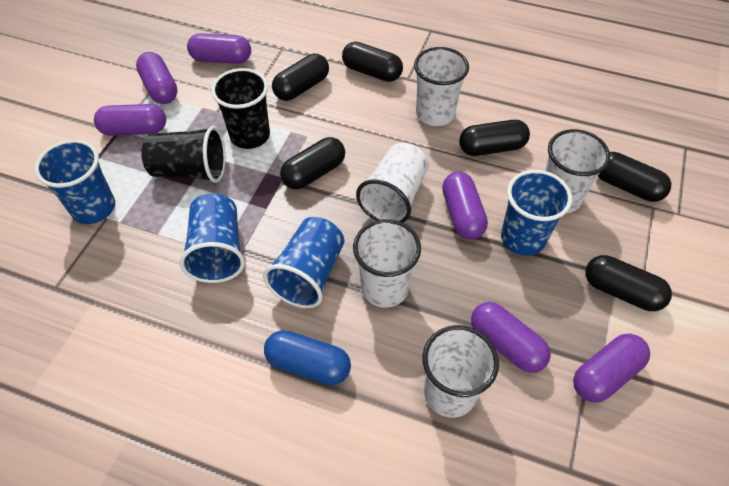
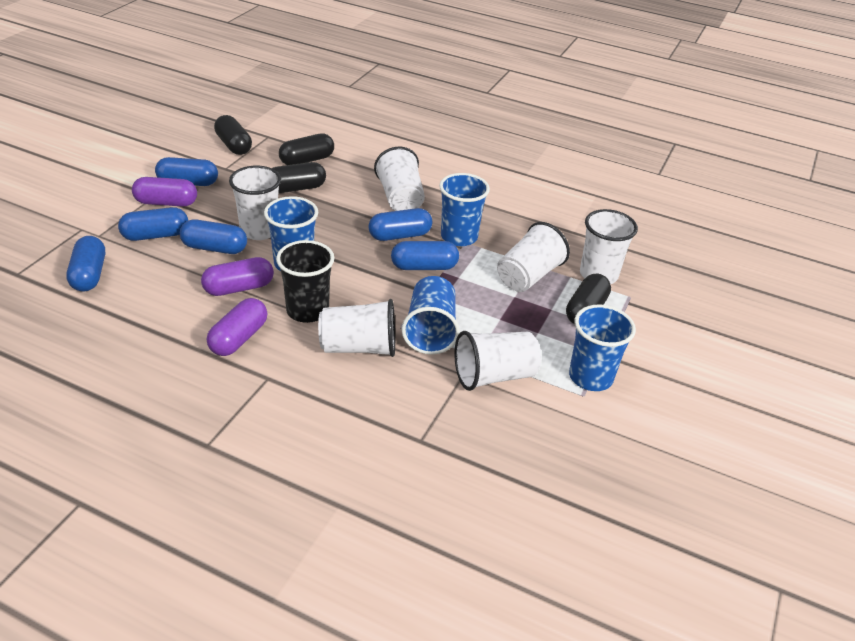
black capsule: [272,54,329,101] [280,137,345,189] [342,42,403,82] [459,120,530,156] [585,255,672,311] [598,152,671,202] = 6 -> [214,115,252,155] [272,162,326,193] [279,133,334,165] [566,274,611,324] = 4
black cup: [141,126,226,183] [211,68,270,149] = 2 -> [276,240,334,323] = 1
blue capsule: [264,330,351,385] = 1 -> [66,236,105,292] [118,207,189,241] [155,157,218,186] [180,219,247,254] [369,208,432,241] [391,241,459,270] = 6
purple capsule: [94,104,166,136] [136,52,177,104] [187,33,251,64] [442,172,488,240] [471,302,551,373] [573,334,650,403] = 6 -> [132,177,197,206] [201,257,274,296] [207,298,267,356] = 3
white cup: [353,219,421,308] [356,143,429,223] [414,47,469,126] [422,325,499,418] [545,129,610,213] = 5 -> [229,166,281,240] [318,299,395,357] [374,147,425,211] [454,331,541,391] [497,222,570,292] [580,209,638,284] = 6

